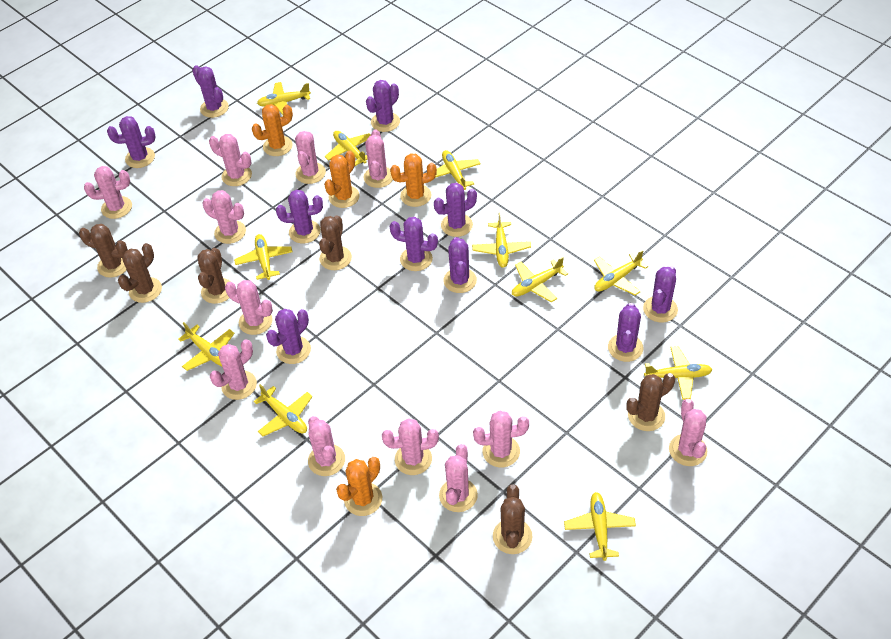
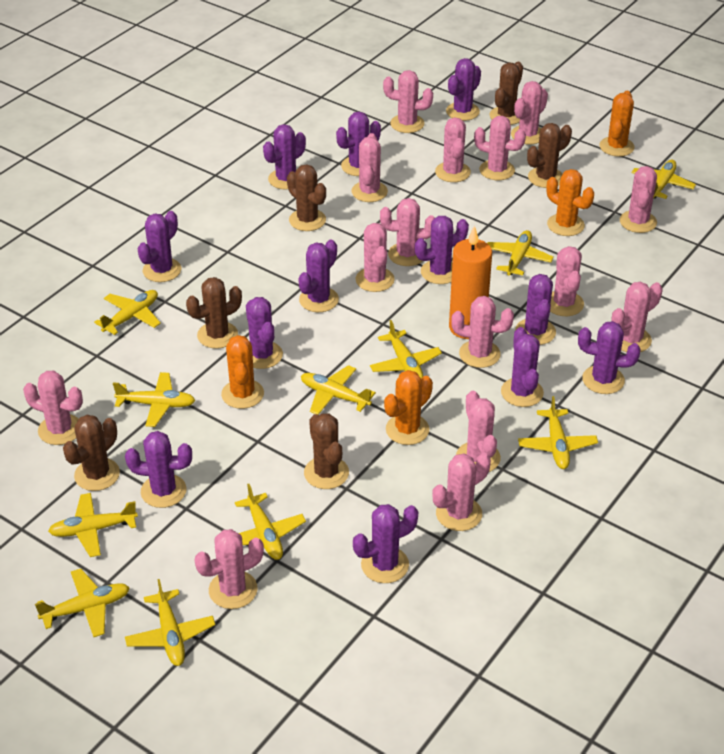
orange candle: none = 0 -> [449,225,492,339] = 1
pink cactus: [84,166,132,219] [202,190,246,244] [209,134,252,186] [210,339,257,400] [225,280,273,335] [295,131,326,184] [308,416,345,476] [363,129,393,188] [382,418,439,475] [439,444,478,512] [473,411,529,467] [669,399,707,466] = 12 -> [23,371,83,445] [194,529,264,609] [352,133,388,202] [355,223,395,292] [380,198,435,266] [383,70,433,133] [432,453,491,531] [435,118,471,182] [451,296,514,368] [456,391,501,472] [474,116,526,180] [511,81,548,144] [550,246,584,316] [611,282,663,352] [620,166,657,233] = 15
purple cactus: [107,116,155,168] [192,65,229,118] [266,309,311,364] [276,190,323,243] [366,80,400,132] [390,217,438,271] [434,183,477,237] [443,237,477,293] [608,303,644,362] [643,266,678,322] = 10 -> [125,431,192,508] [138,211,181,282] [246,297,283,369] [263,124,306,190] [298,240,339,312] [336,112,381,176] [353,504,418,583] [415,216,469,284] [446,58,481,121] [501,327,544,407] [515,274,556,345] [578,321,641,394] = 12

